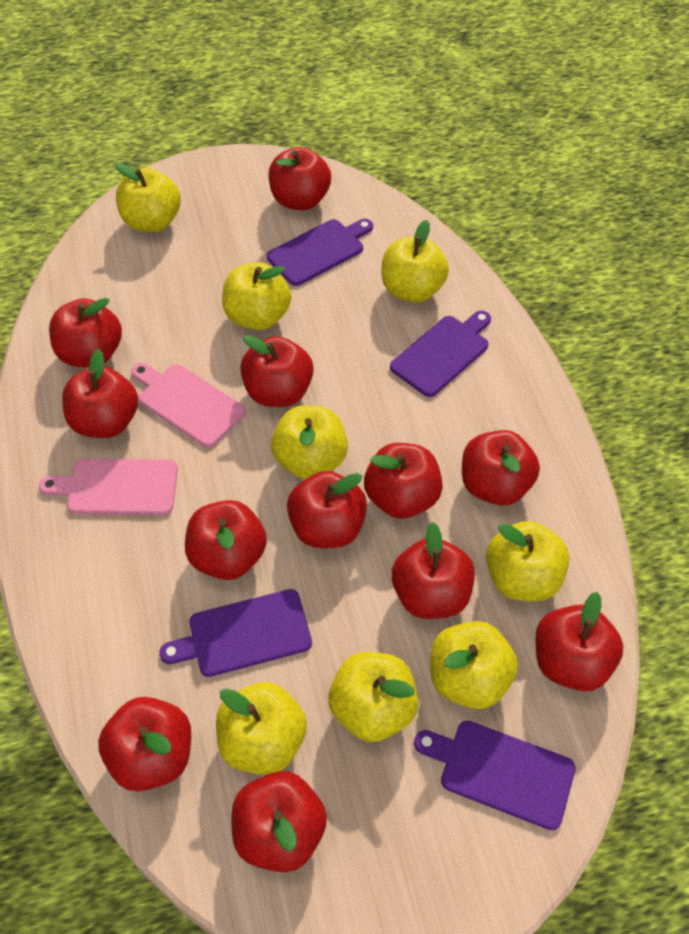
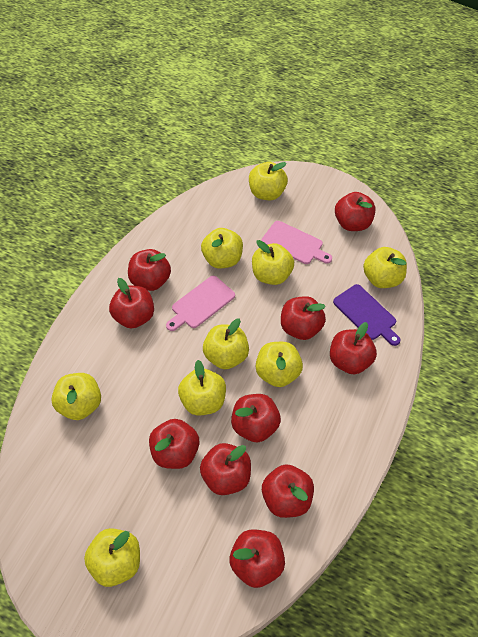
purple cutting board: [159,589,312,677] [267,219,373,286] [390,311,491,397] [414,721,575,830] = 4 -> [333,284,400,346] = 1
red apple: [49,298,122,368] [62,349,138,438] [98,697,191,791] [185,500,267,580] [231,771,327,872] [240,335,314,407] [268,147,331,210] [287,471,367,548] [364,443,443,519] [391,522,475,619] [462,430,540,505] [535,592,623,691] = 12 -> [109,278,154,328] [128,249,171,291] [149,419,199,469] [200,443,251,495] [230,530,285,588] [231,394,281,442] [262,464,314,518] [281,296,326,340] [330,322,377,374] [335,192,376,231] = 10
yellow apple: [115,163,181,232] [216,682,307,775] [222,262,291,330] [271,406,348,479] [329,652,418,742] [382,220,449,303] [430,621,518,709] [486,521,570,601] = 8 -> [51,373,101,420] [84,528,140,587] [178,360,226,415] [201,228,243,269] [203,319,249,369] [249,162,288,200] [252,240,294,285] [256,342,303,387] [363,247,407,288] = 9

